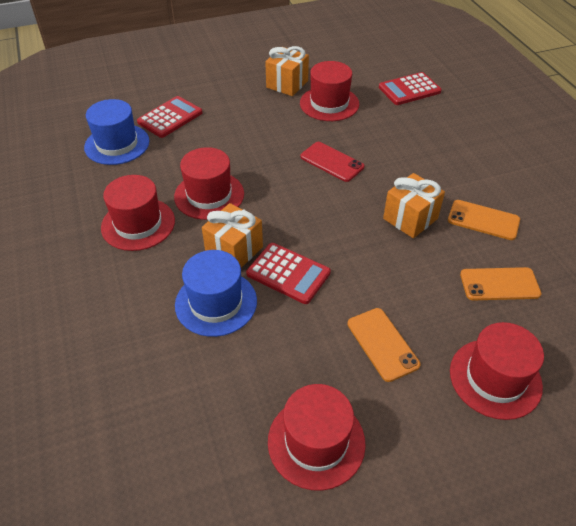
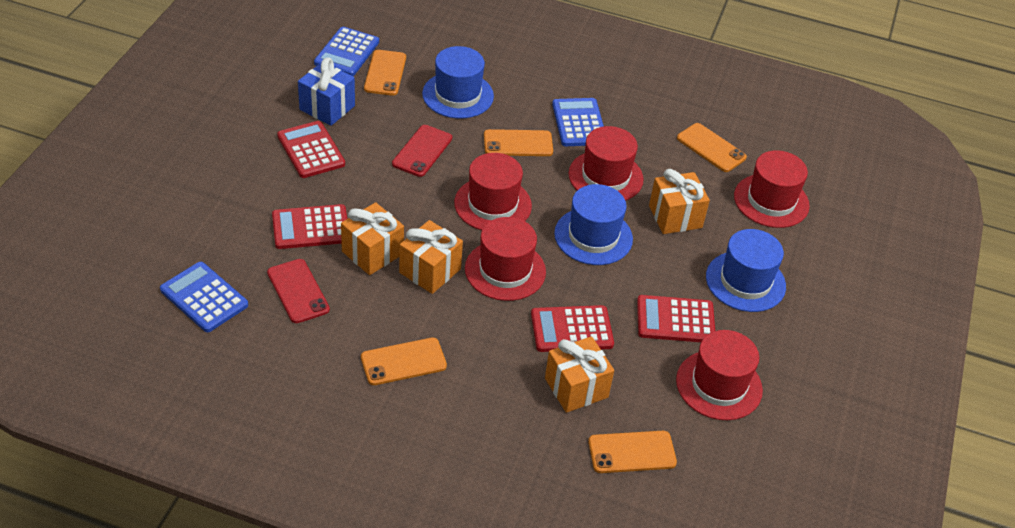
blue calculator: none = 0 -> [160,262,248,332] [314,27,379,76] [552,98,604,146] = 3
blue gift: none = 0 -> [298,58,355,126] = 1
blue hat: [84,99,149,165] [175,250,257,337] = 2 -> [422,46,494,119] [554,184,633,265] [706,229,786,312] = 3
orange gift: [202,203,263,268] [265,46,309,96] [383,173,445,238] = 3 -> [341,202,404,275] [399,220,463,294] [545,336,614,413] [649,169,710,234] = 4
orange phone: [347,308,420,382] [448,200,520,240] [460,267,541,301] = 3 -> [361,338,447,385] [364,50,406,96] [484,129,553,156] [588,431,677,473] [677,123,747,172] = 5
red calculator: [137,96,203,138] [246,243,331,304] [379,72,442,105] = 3 -> [272,204,347,249] [277,121,345,178] [531,305,614,352] [637,295,715,342] = 4
red phone: [300,142,364,182] = 1 -> [267,259,330,323] [392,125,452,177] = 2

